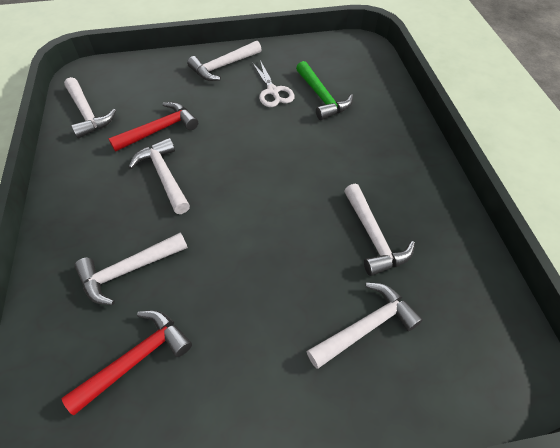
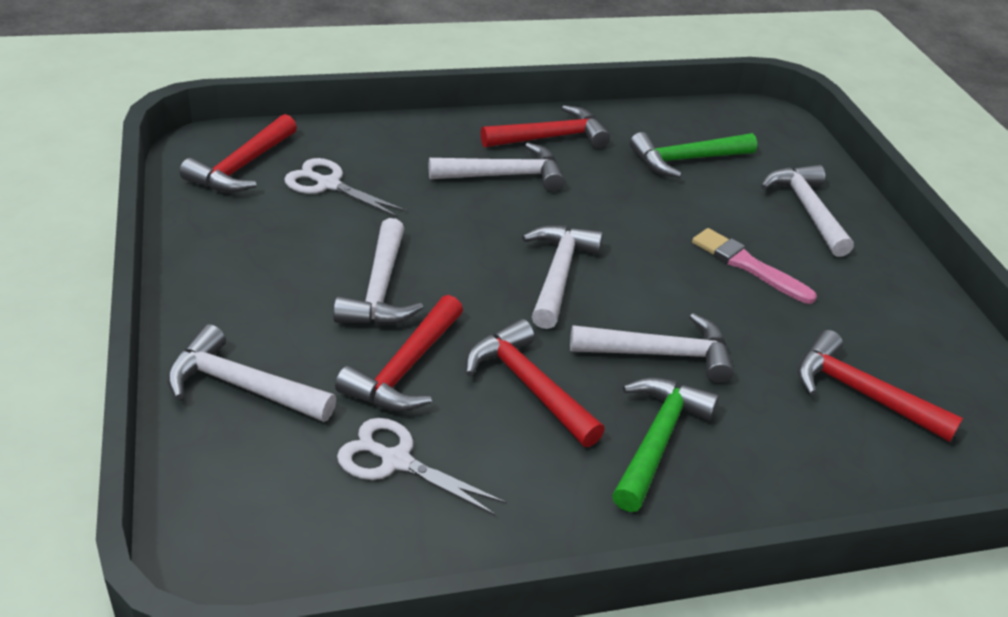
green hammer: [296,61,353,120] = 1 -> [612,377,719,512] [630,132,757,178] = 2
pink brush: none = 0 -> [692,228,817,304] = 1
red hammer: [62,310,192,415] [108,102,198,152] = 2 -> [180,114,297,193] [335,295,463,411] [466,319,605,447] [481,105,610,148] [797,330,963,442] = 5
white scissors: [252,60,295,107] = 1 -> [284,158,407,217] [337,418,506,516] = 2

